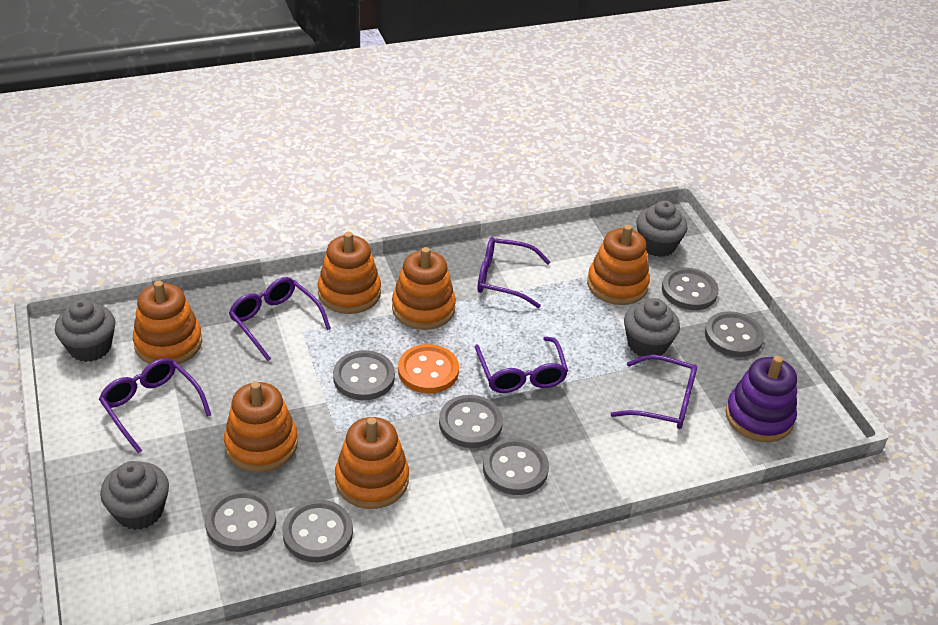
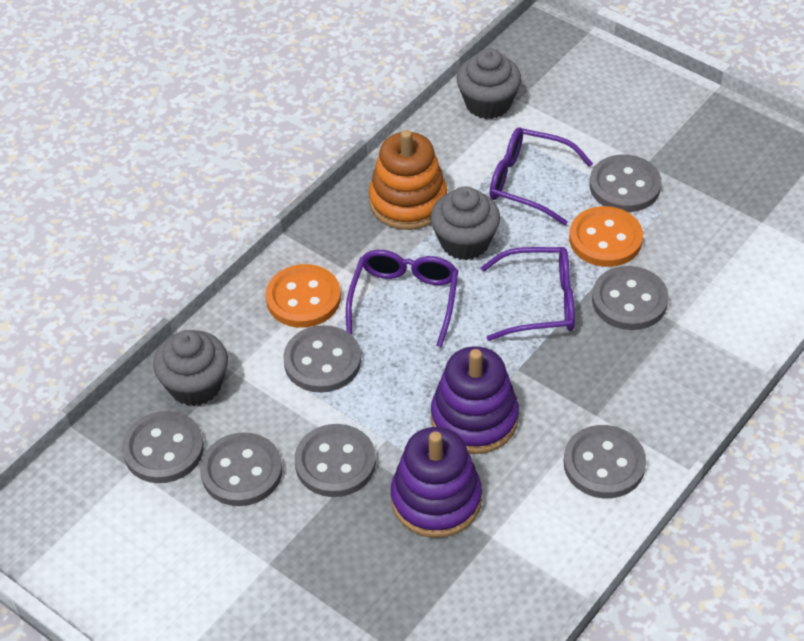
grey cupcake: [55,299,115,362] [100,461,169,530] [624,298,680,357] [636,201,688,257] = 4 -> [153,330,228,406] [430,186,500,260] [457,48,521,119] = 3
orange button: [398,344,459,393] = 1 -> [266,264,341,328] [569,206,643,267] = 2
orange stacking toy: [133,281,202,364] [224,382,298,472] [318,232,381,314] [335,417,409,509] [392,247,456,330] [587,225,650,305] = 6 -> [369,130,447,230] = 1
purple glasses: [99,358,211,454] [229,277,331,361] [475,337,568,393] [477,237,550,308] [611,355,697,429] = 5 -> [346,250,458,347] [481,247,575,341] [490,127,593,225] = 3
purple stacking toy: [725,356,797,442] = 1 -> [391,427,482,538] [431,346,519,454] = 2

